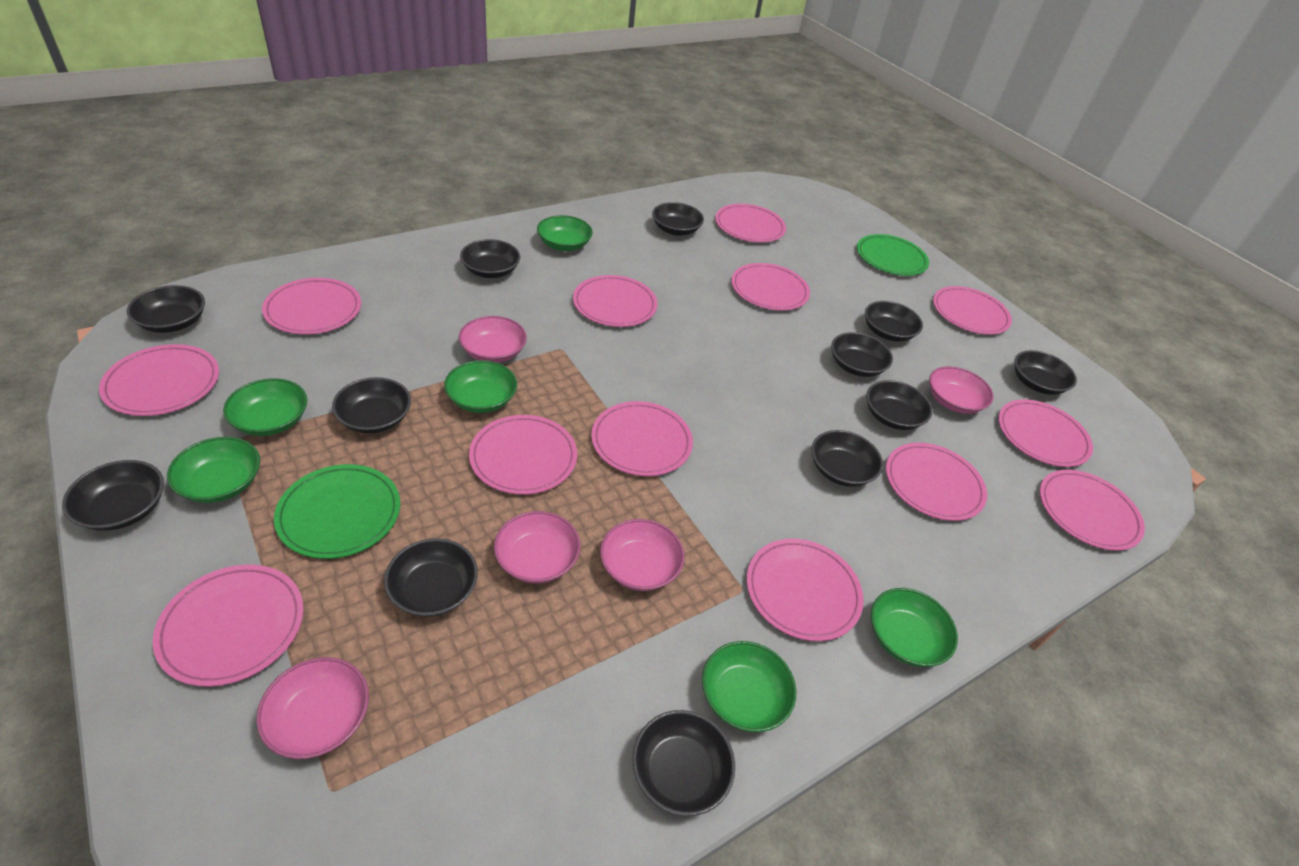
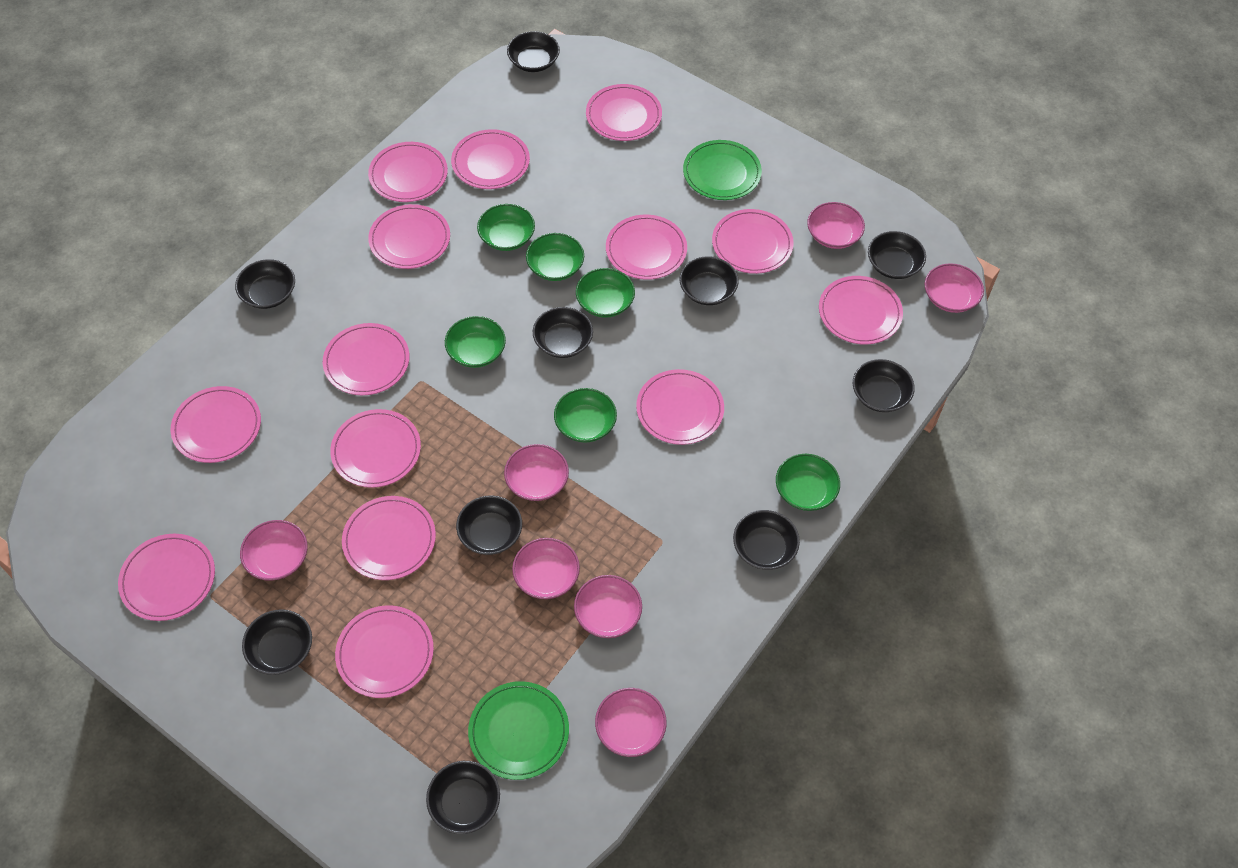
black bowl: [62,460,164,531] [127,285,205,333] [332,377,411,434] [384,538,478,617] [460,239,520,278] [632,710,735,816] [652,202,704,236] [811,430,883,487] [831,332,893,377] [865,301,923,342] [866,380,933,430] [1014,350,1077,395] = 12 -> [235,259,295,309] [242,609,312,675] [426,761,500,834] [456,495,522,555] [507,31,560,72] [533,307,593,358] [680,256,739,305] [733,510,800,570] [853,359,915,412] [868,231,926,279] = 10
pink bowl: [256,657,369,759] [459,316,527,363] [494,511,581,583] [600,519,684,591] [929,366,994,414] = 5 -> [240,520,308,581] [504,444,569,501] [512,538,580,599] [574,575,642,638] [595,688,667,757] [807,202,865,249] [924,263,984,313] = 7
pink plate: [99,344,219,416] [152,564,304,687] [262,278,361,334] [469,415,577,495] [573,275,658,327] [591,401,693,476] [715,204,786,243] [731,263,810,311] [746,538,864,641] [886,443,987,521] [933,286,1012,335] [998,399,1093,467] [1040,470,1145,551] = 13 -> [118,534,215,621] [171,386,261,463] [323,323,410,395] [330,409,421,488] [335,605,434,698] [342,496,436,580] [368,142,448,202] [368,204,450,269] [451,129,530,189] [586,84,662,141] [606,215,687,280] [636,369,724,445] [712,209,794,274] [819,276,903,345] = 14

